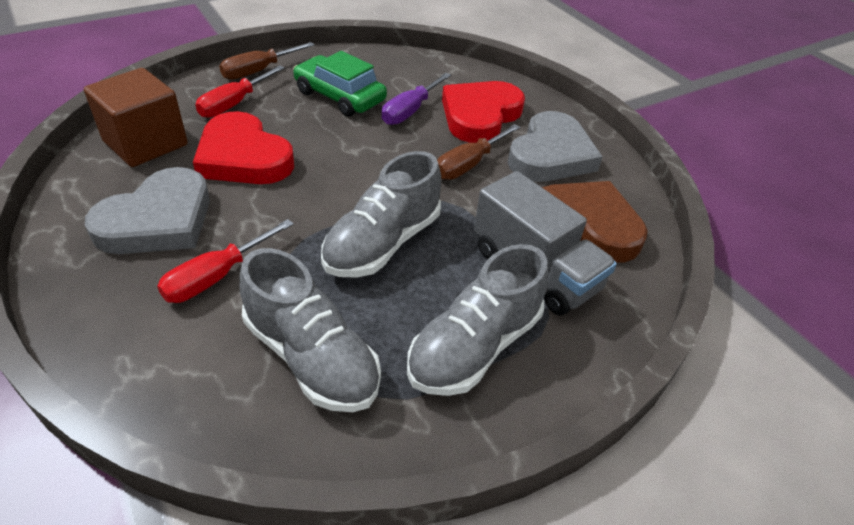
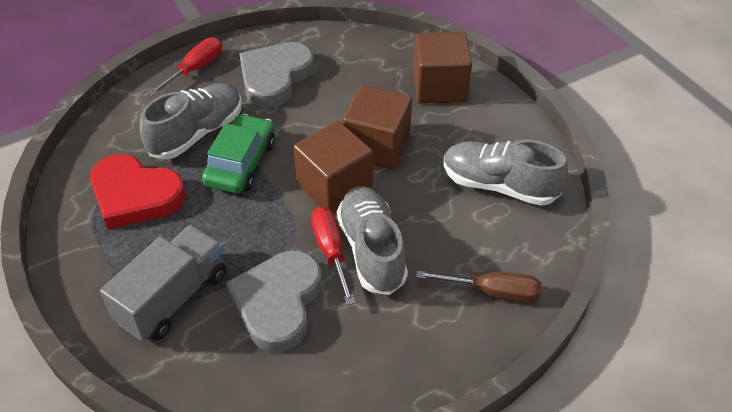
brown cube: [84,68,188,167] = 1 -> [293,121,373,213] [343,85,412,169] [413,32,472,104] = 3
brown heart: [542,181,648,263] = 1 -> none = 0
brown screwdriver: [219,42,315,80] [437,124,520,180] = 2 -> [416,271,542,302] = 1
purple screwdriver: [382,73,451,125] = 1 -> none = 0
red heart: [193,111,294,184] [442,81,525,143] = 2 -> [90,154,186,230] = 1

